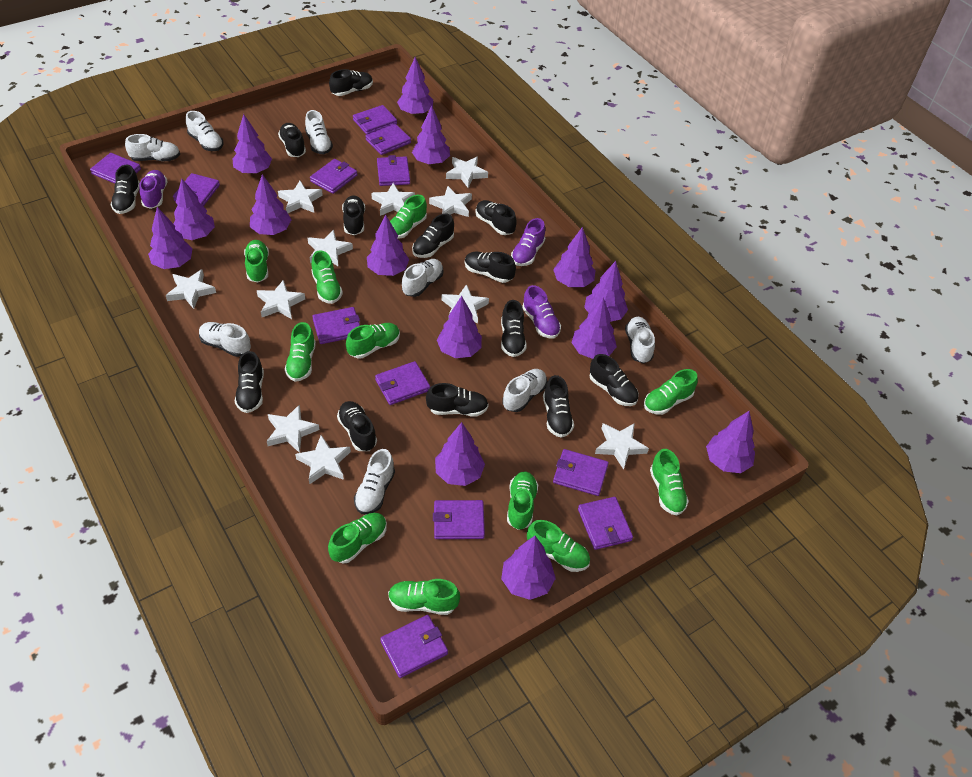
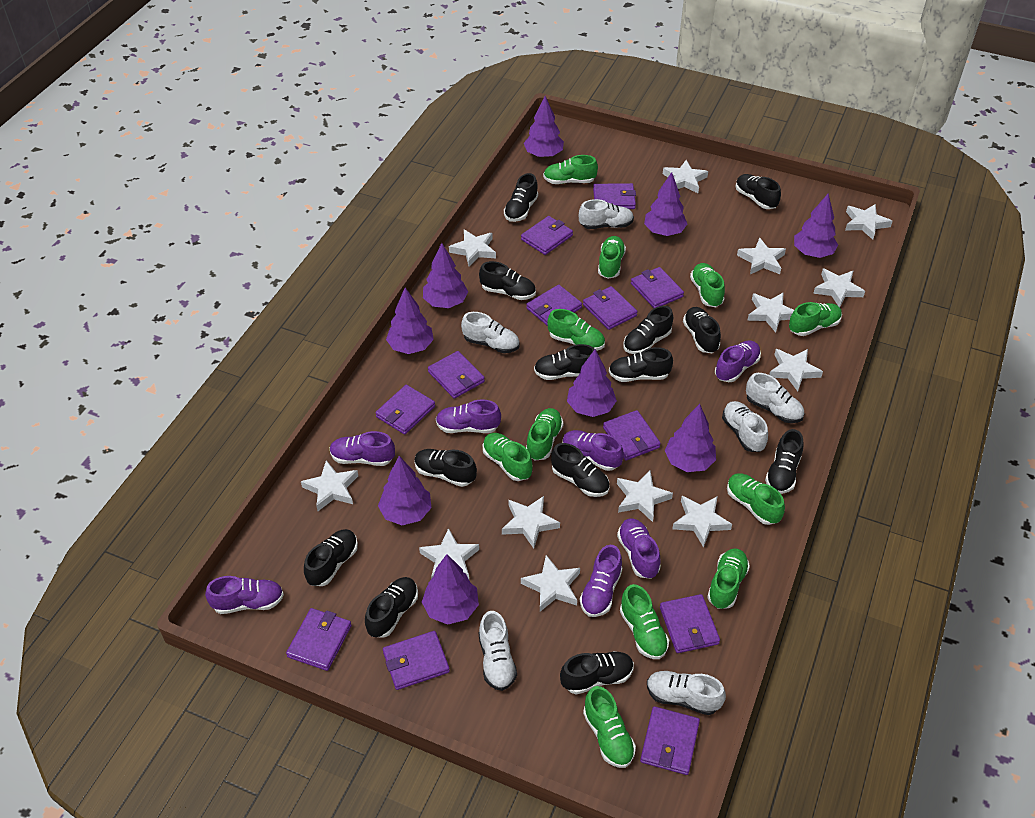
purple shoe: [139,170,167,209] [511,218,545,266] [522,285,561,339] = 3 -> [205,576,284,614] [330,431,395,466] [436,399,501,433] [562,430,624,471] [580,545,622,617] [617,518,661,579] [715,340,761,382] = 7
purple tree: [148,207,193,269] [174,179,215,240] [232,114,272,174] [250,174,291,235] [367,214,409,276] [397,57,433,115] [412,106,450,165] [435,422,485,486] [437,296,482,358] [501,536,556,600] [553,227,595,287] [572,297,617,359] [584,261,628,321] [706,411,755,473] = 14 -> [378,456,431,525] [386,288,434,354] [422,554,479,625] [423,243,468,308] [524,96,564,158] [567,349,617,417] [644,172,687,236] [665,404,716,472] [794,194,838,258] = 9
white shoe: [125,134,180,161] [186,111,223,151] [199,322,251,357] [305,110,333,154] [354,449,395,514] [402,259,443,297] [502,369,547,412] [625,317,655,363] = 8 -> [461,312,520,353] [479,611,517,691] [579,199,634,229] [647,671,726,715] [722,401,768,452] [746,373,804,423] = 6
white star: [166,269,216,309] [257,280,305,319] [267,405,320,453] [278,181,323,213] [295,435,351,485] [308,230,353,266] [371,183,415,216] [429,186,472,217] [441,284,489,324] [446,156,488,188] [595,423,649,470] = 11 -> [301,460,358,511] [419,528,479,579] [449,229,496,267] [502,496,560,548] [521,555,580,612] [617,470,673,522] [663,160,708,193] [672,496,732,547] [737,237,786,274] [747,292,794,333] [769,349,823,391] [813,268,865,307] [845,204,893,240] = 13

